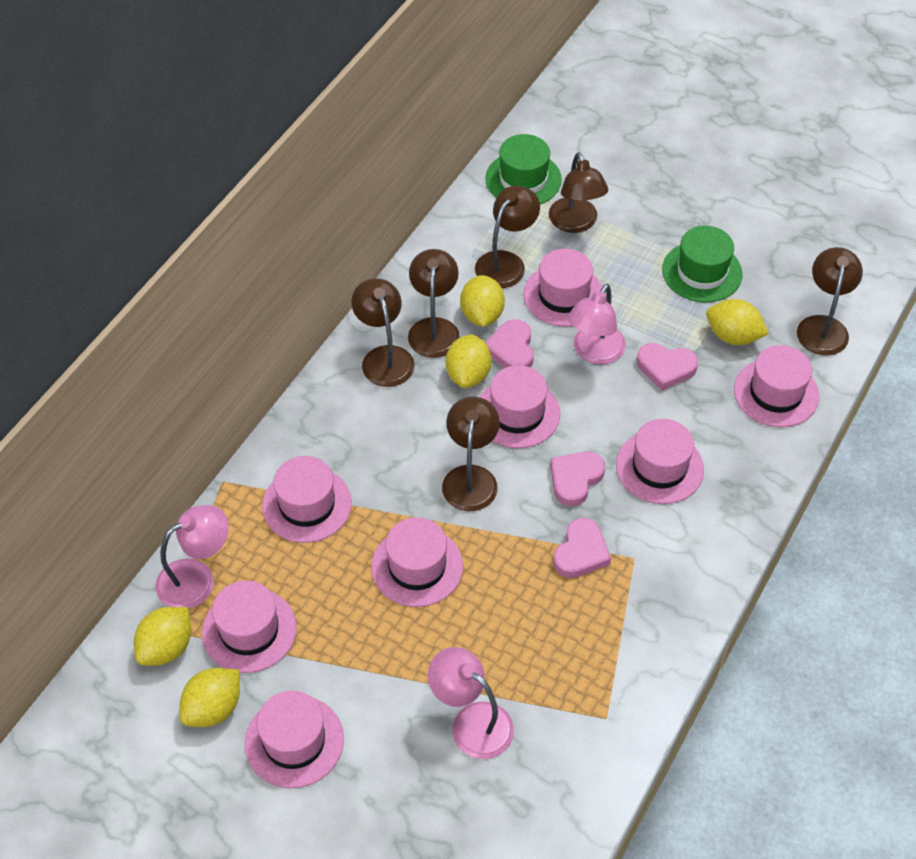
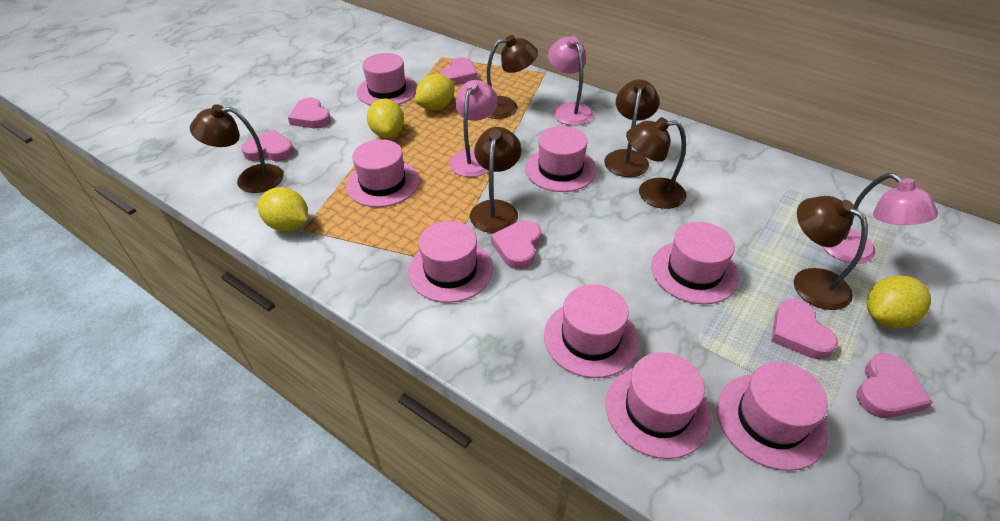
green hat: [485,134,562,204] [662,226,742,303] = 2 -> none = 0
pink heart: [485,319,534,368] [550,452,605,506] [553,518,611,578] [637,343,698,391] = 4 -> [241,130,294,161] [288,98,331,128] [440,57,478,85] [491,220,541,269] [771,299,838,360] [856,353,933,418] = 6
yellow lemon: [134,607,191,666] [180,668,240,727] [446,334,491,388] [460,275,505,327] [706,299,769,345] = 5 -> [258,187,308,231] [367,99,404,138] [415,74,455,110] [867,275,931,328] = 4

